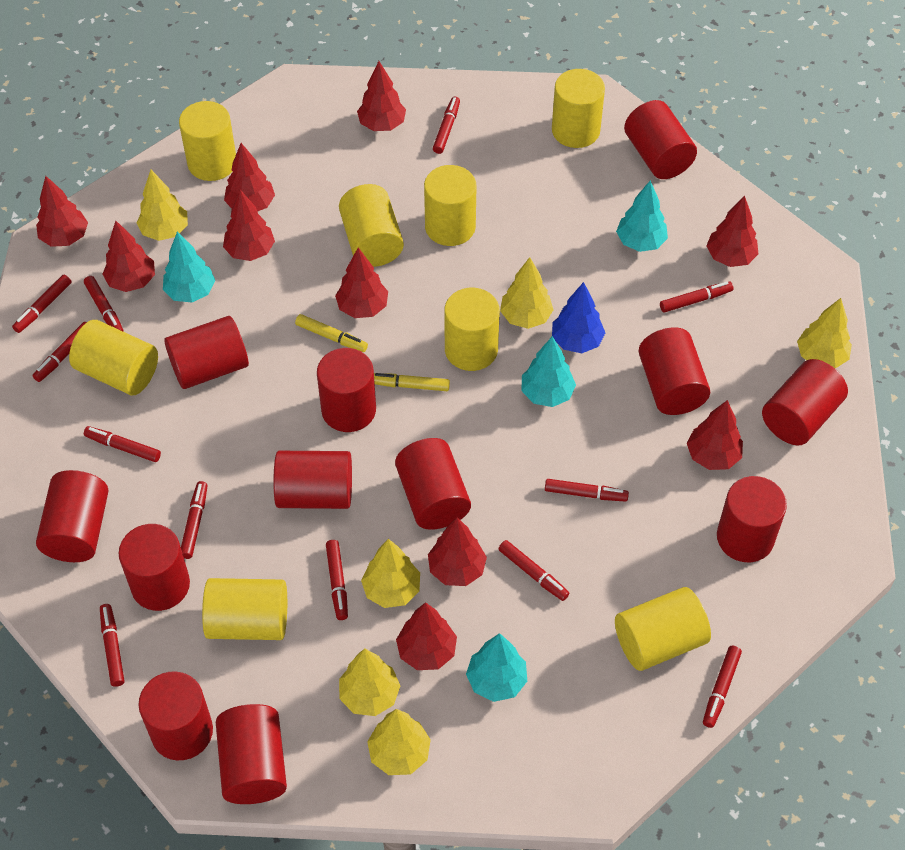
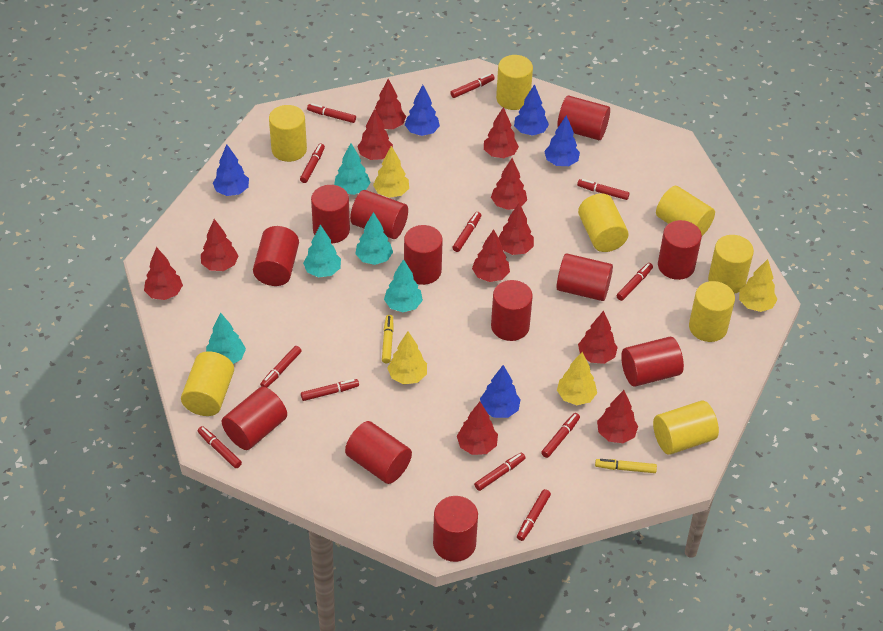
blue tree: [552,282,605,353] = 1 -> [213,144,249,196] [405,85,440,136] [480,365,521,418] [514,84,549,136] [544,115,580,166] = 5
red tree: [36,176,88,247] [103,220,155,292] [223,190,275,261] [224,143,275,212] [335,247,388,318] [357,61,406,131] [396,602,457,670] [428,517,487,586] [687,400,743,470] [707,196,758,267] = 10 -> [144,247,183,300] [201,219,239,271] [357,109,393,160] [371,79,406,129] [457,402,498,455] [472,229,510,282] [484,107,519,158] [491,158,527,210] [498,203,534,255] [578,310,618,364] [597,390,638,443] = 11
turquoise tree: [163,231,215,303] [466,633,527,702] [521,336,576,407] [616,180,668,252] = 4 -> [206,312,246,364] [303,225,341,277] [334,143,371,195] [355,212,393,265] [384,259,423,312] = 5
yellow tree: [137,170,188,241] [339,648,400,716] [361,539,420,608] [367,709,431,775] [500,257,554,329] [797,298,852,369] = 6 -> [373,146,409,198] [388,331,427,384] [557,352,597,405] [739,259,778,312] = 4

